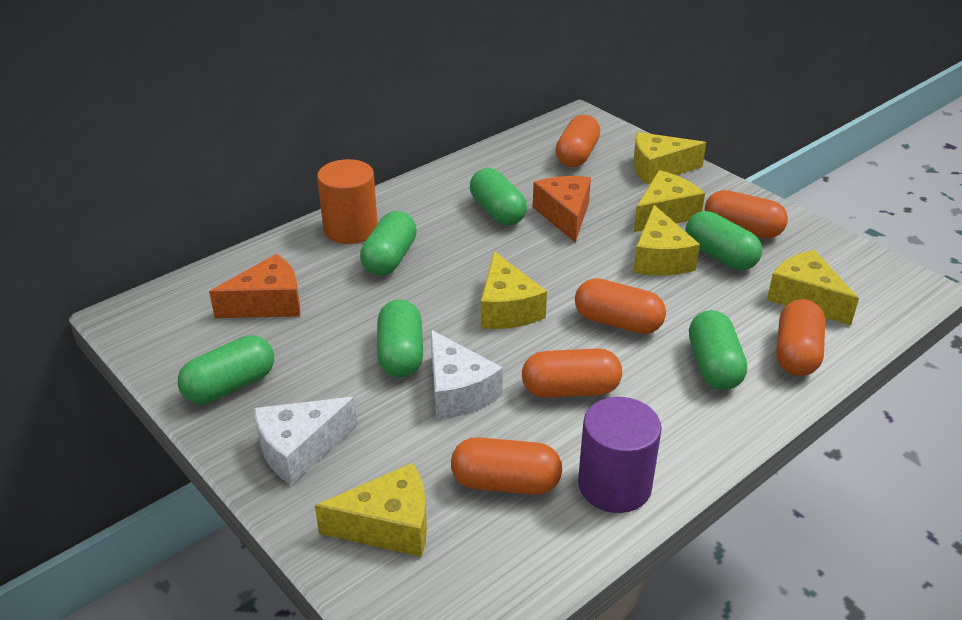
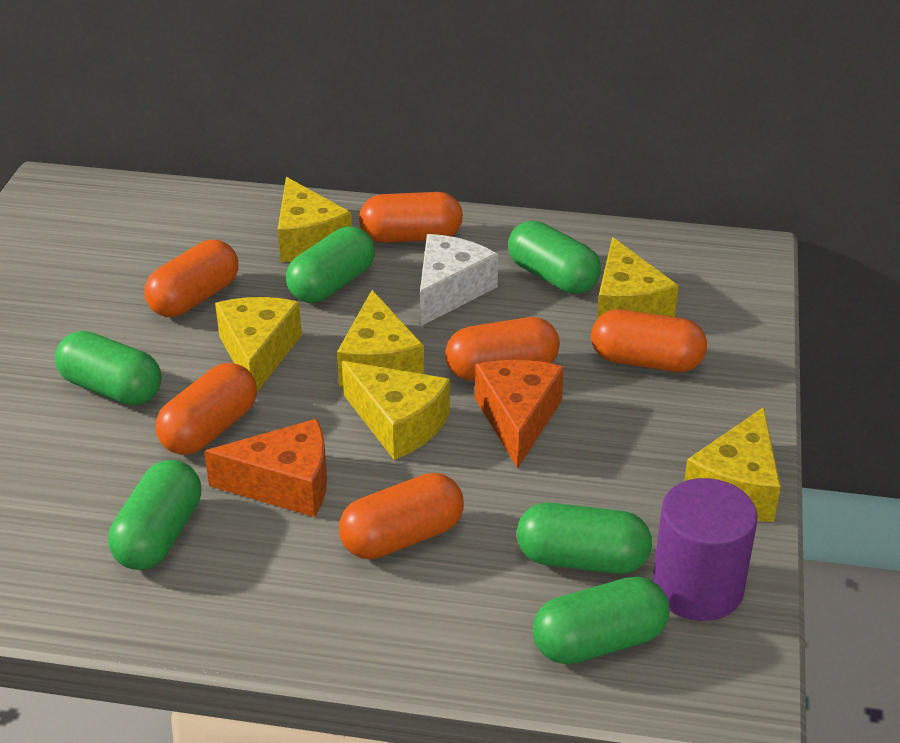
orange cylinder: [317,159,378,244] = 1 -> none = 0
white cheese: [254,397,357,485] [431,330,503,420] = 2 -> [420,234,498,326] = 1

